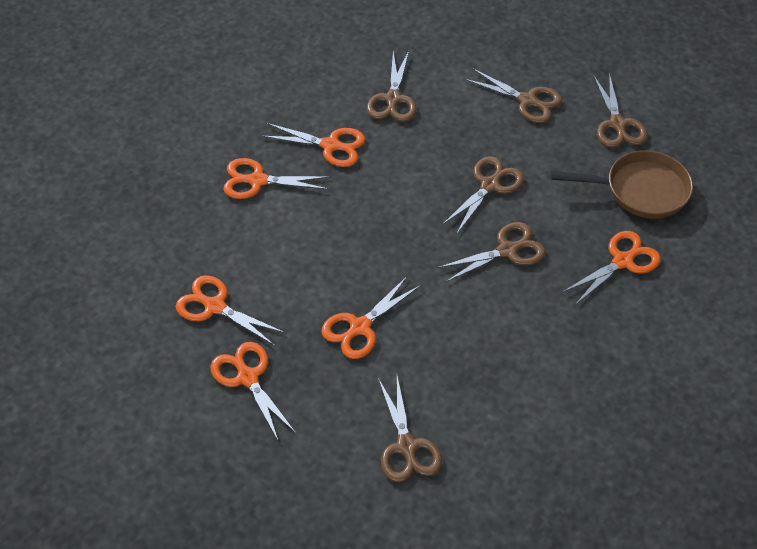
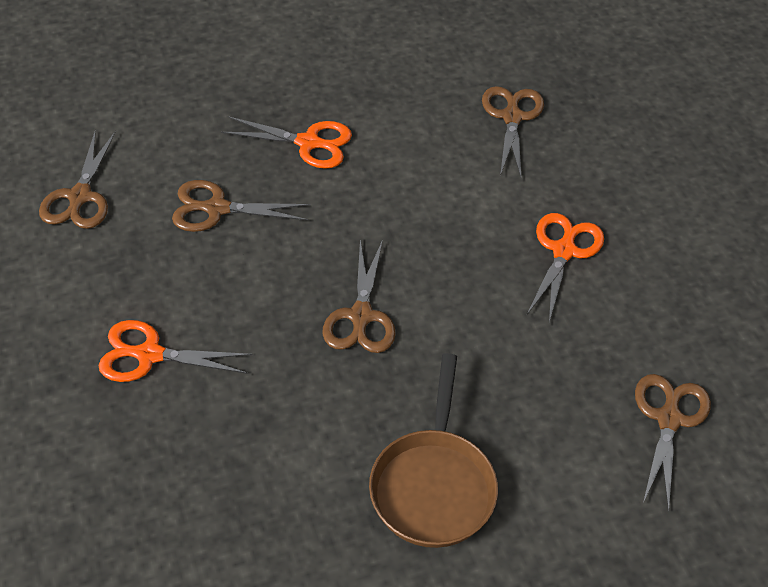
brown scissors: [367,51,416,122] [378,376,442,482] [437,222,545,282] [442,156,524,233] [464,68,562,123] [593,73,647,148] = 6 -> [39,129,116,229] [172,180,311,232] [322,240,396,353] [482,86,544,179] [635,374,711,512] = 5
orange scissors: [176,275,285,346] [210,342,296,442] [223,158,330,199] [262,123,365,167] [321,276,421,359] [563,231,660,305] = 6 -> [98,320,253,382] [221,116,352,169] [526,213,604,322] = 3

